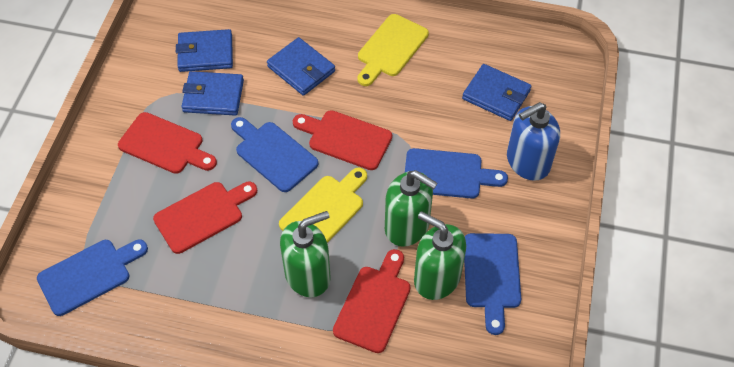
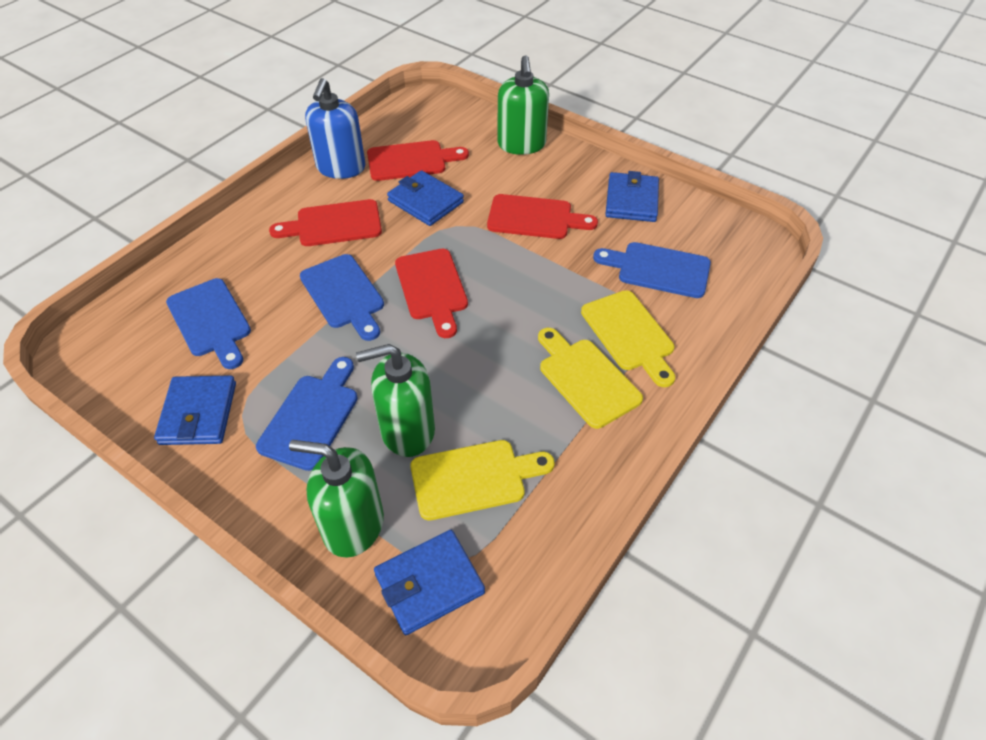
yellow cutting board: [279,168,367,243] [358,14,429,86] = 2 -> [410,440,555,520] [538,328,643,429] [581,290,675,387] = 3

